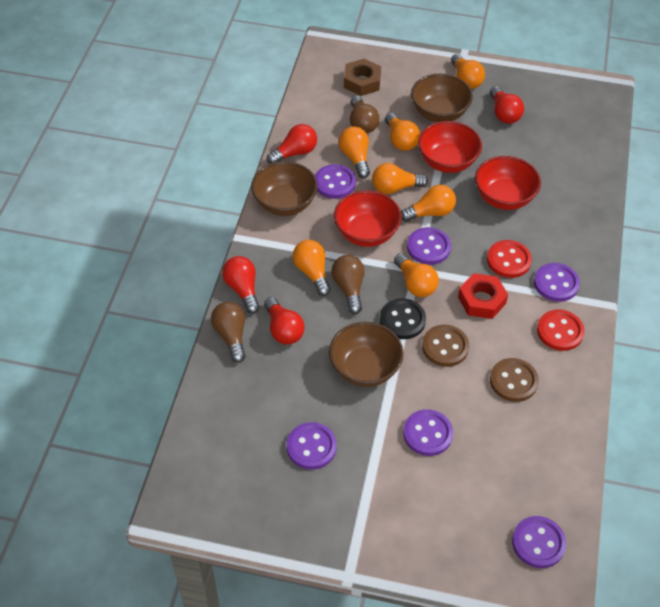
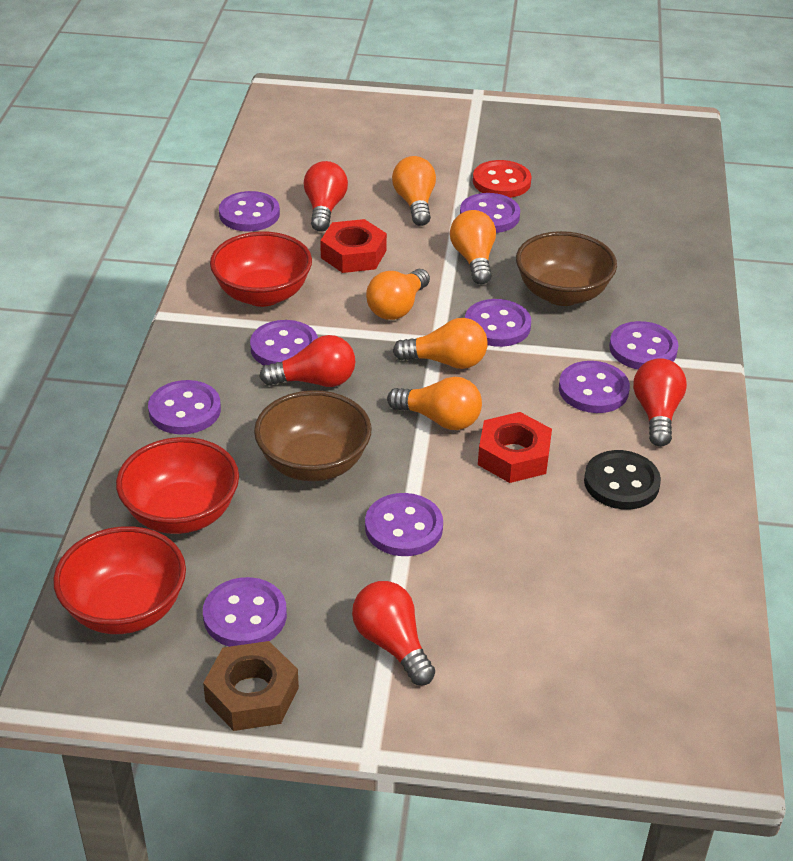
brown bowl: [251,161,318,216] [329,322,404,387] [411,74,473,122] = 3 -> [254,390,372,481] [516,231,617,306] = 2
brown button: [422,325,469,367] [490,358,539,402] = 2 -> none = 0
brown light bulb: [211,302,246,363] [331,255,365,314] [350,96,379,133] = 3 -> none = 0
orange light bulb: [293,240,331,296] [339,126,370,178] [372,163,428,194] [385,113,420,151] [394,253,439,297] [401,185,456,222] [451,54,485,89] = 7 -> [366,269,430,320] [387,377,482,430] [392,156,436,226] [393,318,488,369] [450,210,496,284] = 5
purple button: [287,422,337,470] [315,164,356,199] [403,409,453,456] [407,227,451,265] [512,516,566,568] [534,263,580,302] = 6 -> [148,380,221,434] [203,577,287,647] [219,191,280,231] [250,320,318,365] [365,493,443,556] [460,193,520,233] [465,299,531,347] [559,361,630,413] [609,321,678,369] = 9
red button: [487,240,532,278] [537,310,585,351] = 2 -> [473,160,532,198] = 1
red nut: [458,273,508,319] = 1 -> [320,219,387,273] [478,412,552,483] = 2

